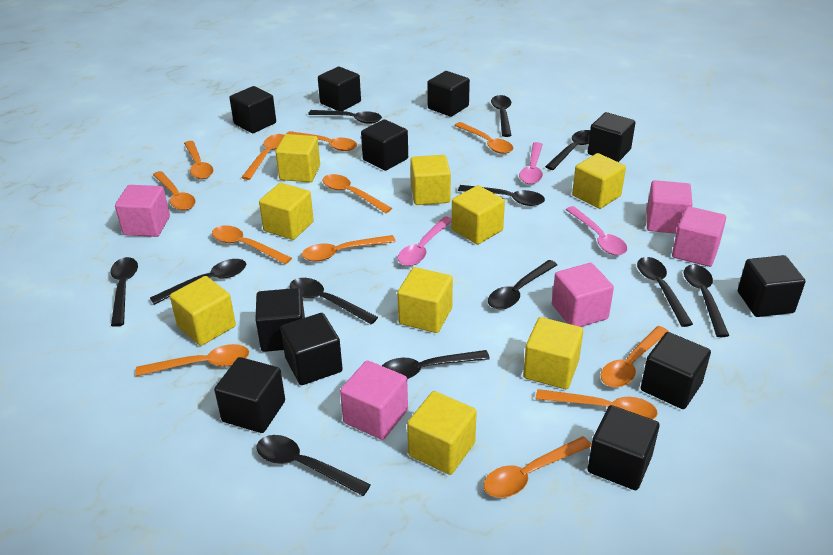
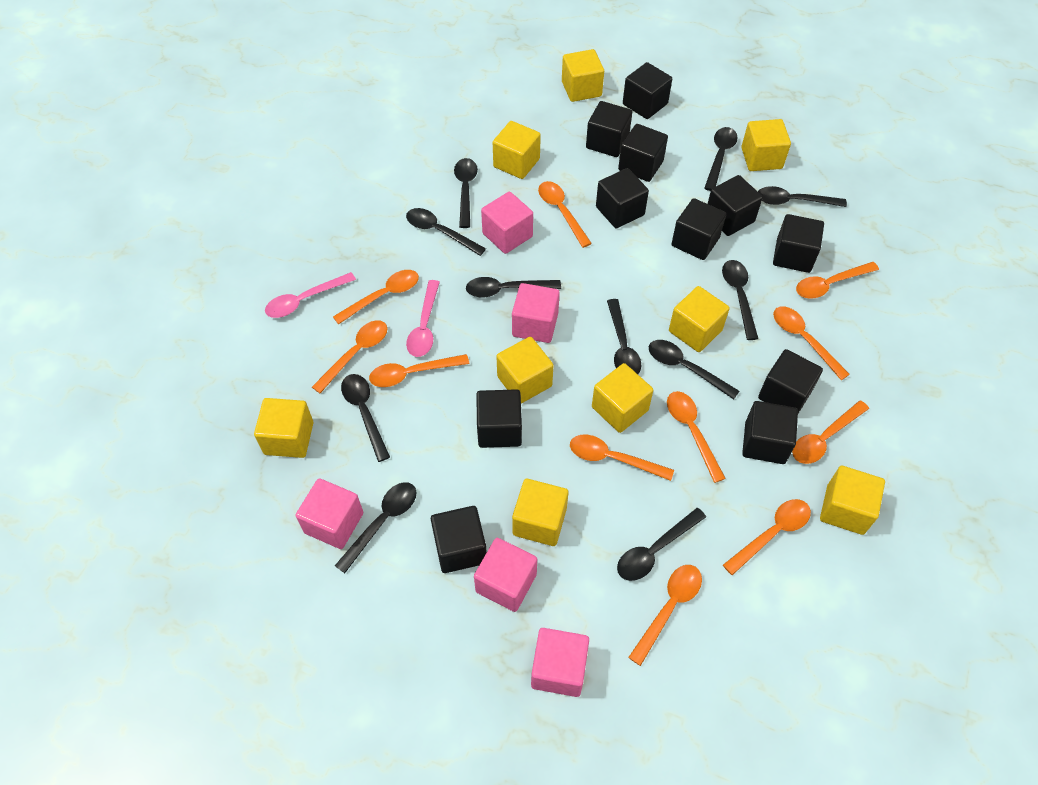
black spoon: [111,257,138,327] [150,259,246,305] [257,435,371,496] [290,278,378,325] [308,110,382,124] [382,350,490,379] [458,185,545,206] [488,260,557,310] [491,95,512,137] [545,130,590,170] [637,257,693,327] [684,264,729,337] = 12 -> [335,482,416,573] [341,374,390,462] [406,208,486,256] [454,158,478,228] [466,277,561,298] [607,299,641,374] [617,508,706,581] [649,340,740,400] [704,127,738,191] [722,260,758,340] [758,186,847,207] = 11
orange spoon: [135,344,249,376] [153,171,196,210] [184,141,213,179] [212,225,292,264] [241,134,284,180] [286,131,357,151] [302,235,396,261] [323,174,392,213] [454,122,514,154] [484,436,592,498] [536,389,658,419] [600,326,669,388] = 12 -> [312,320,388,393] [333,270,419,324] [369,354,469,387] [538,181,592,248] [570,435,674,481] [628,565,702,666] [667,391,726,483] [723,499,811,575] [773,307,850,380] [792,400,869,464] [796,262,879,299] = 11
pink spoon: [398,216,452,266] [519,142,543,184] [565,206,627,255] = 3 -> [265,272,356,318] [406,280,440,357] = 2

